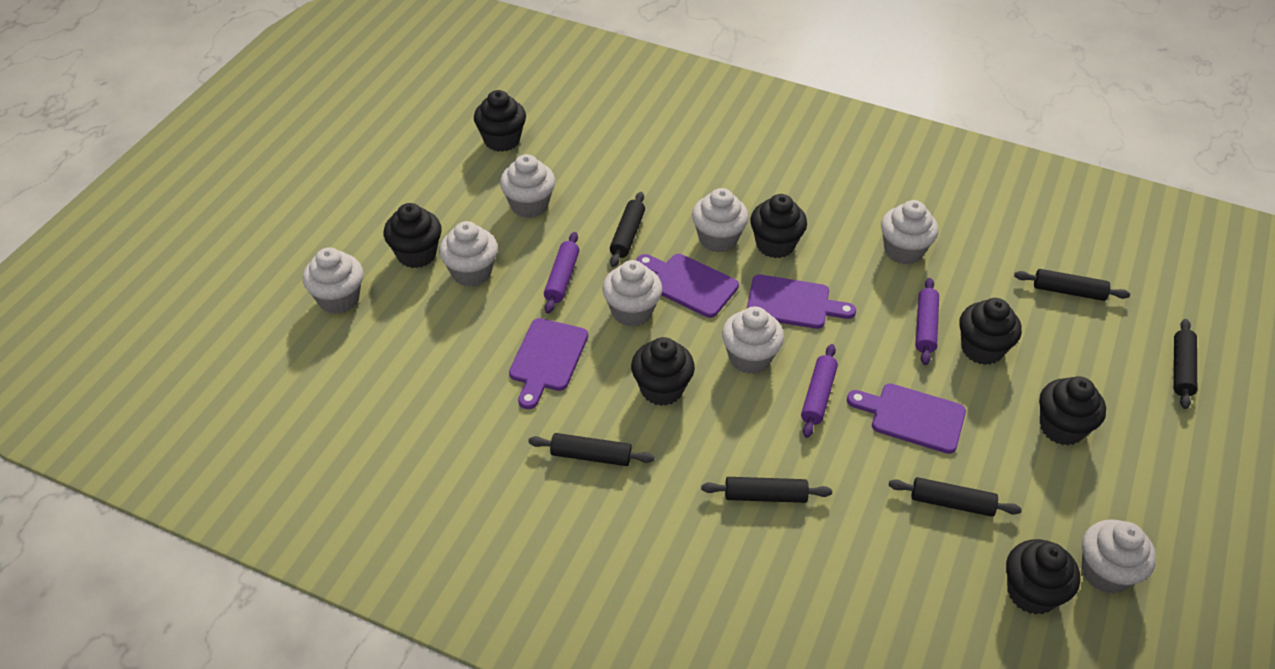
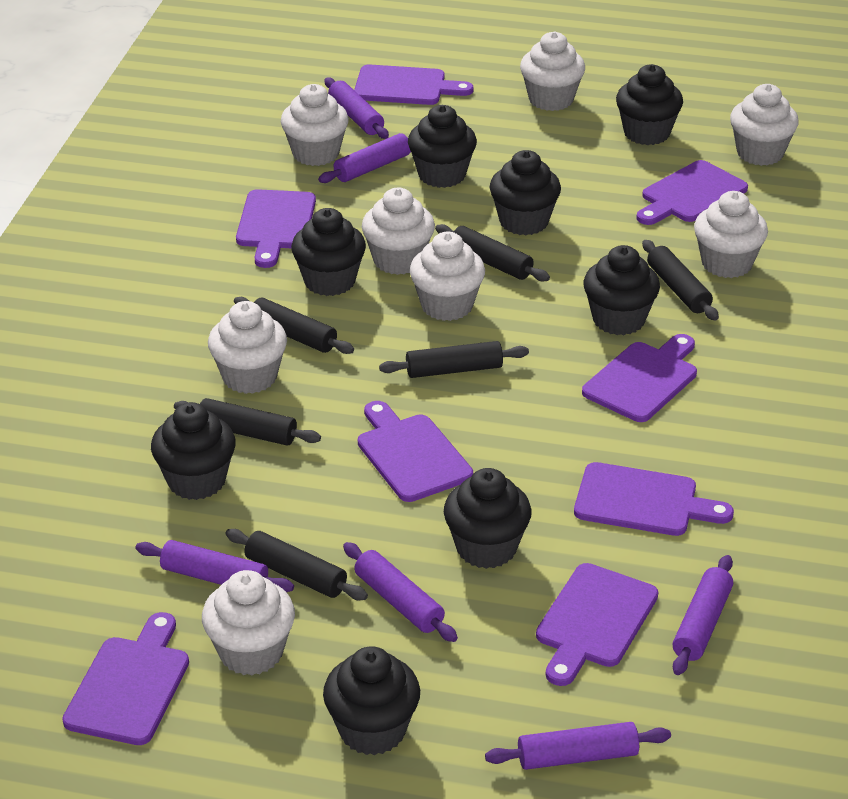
black cupcake: [384,203,442,268] [474,90,526,152] [631,337,695,406] [750,194,807,258] [959,298,1022,365] [1006,539,1080,615] [1039,376,1106,445] = 7 -> [151,402,236,500] [291,208,366,296] [323,646,420,755] [408,105,477,188] [444,468,532,569] [490,150,561,235] [583,245,660,335] [616,64,683,145] = 8
purple cutting board: [509,318,588,409] [636,254,739,318] [747,274,856,329] [847,384,966,454] = 4 -> [62,612,189,745] [236,189,316,268] [354,65,474,105] [358,401,473,502] [536,563,658,686] [574,462,734,536] [582,334,697,422] [636,160,748,225] = 8
purple rolling pin: [544,232,579,314] [801,344,838,438] [916,278,939,365] = 3 -> [135,540,294,592] [318,133,411,183] [325,78,389,139] [343,542,458,642] [485,722,671,770] [673,555,733,675] = 6

